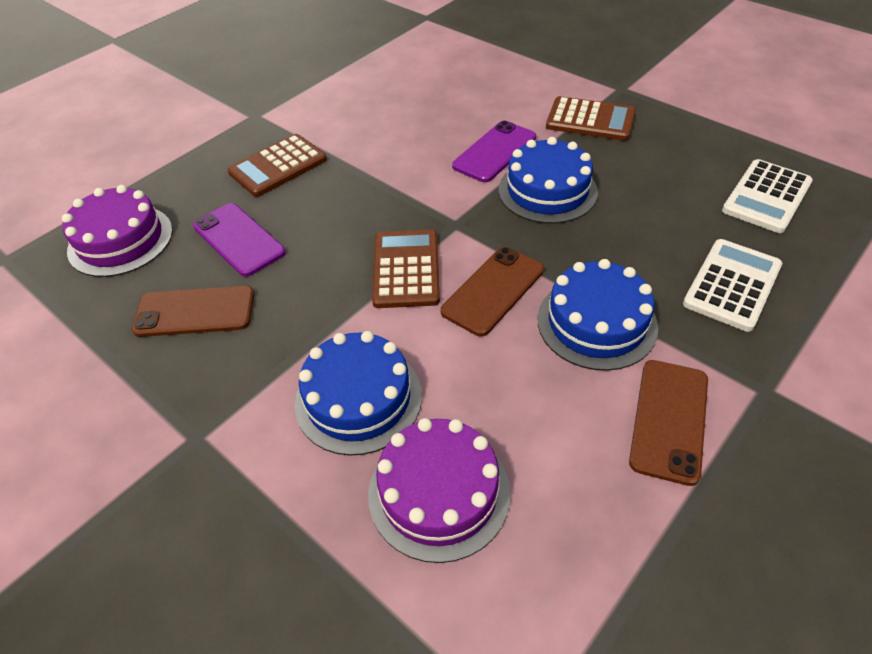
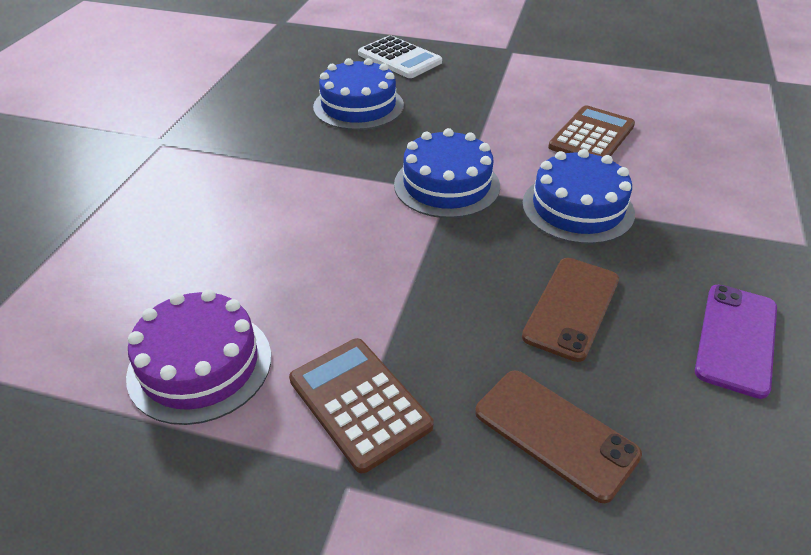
brown calculator: [227,134,327,197] [372,229,440,308] [546,96,636,141] = 3 -> [289,338,434,473] [548,105,635,157] = 2
brown phone: [131,286,254,337] [441,247,544,336] [629,360,708,486] = 3 -> [475,370,642,503] [522,258,619,362] = 2
purple cake: [62,185,173,277] [368,418,510,563] = 2 -> [126,289,271,425] = 1
purple phone: [193,203,286,277] [452,121,536,182] = 2 -> [695,285,777,399] = 1
white calculator: [683,239,782,332] [722,159,813,233] = 2 -> [358,35,442,78] = 1

